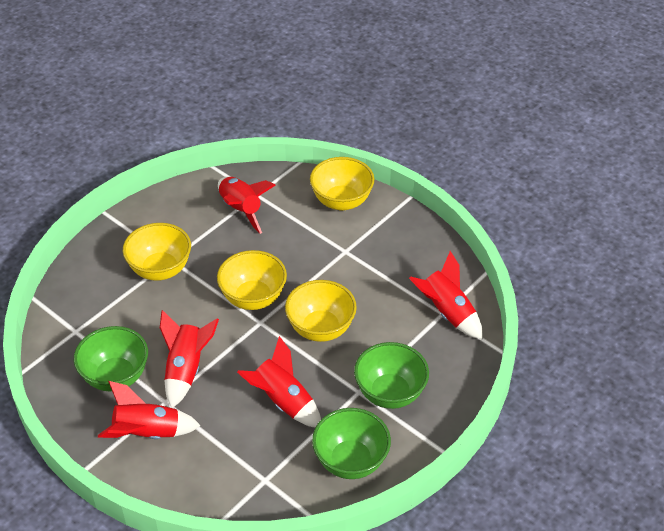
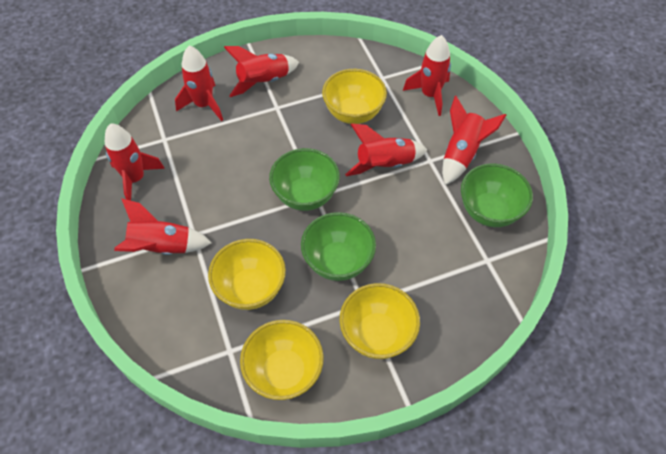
red rocket: [98,381,201,439] [160,310,219,408] [218,177,275,234] [237,336,321,428] [409,251,483,339] = 5 -> [105,123,165,201] [114,198,211,255] [175,45,223,121] [224,46,299,97] [345,123,427,176] [403,35,451,116] [442,96,506,185] = 7

